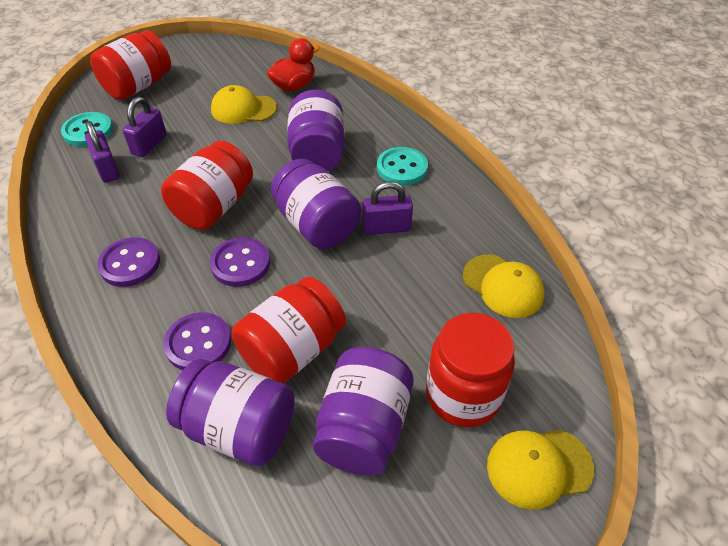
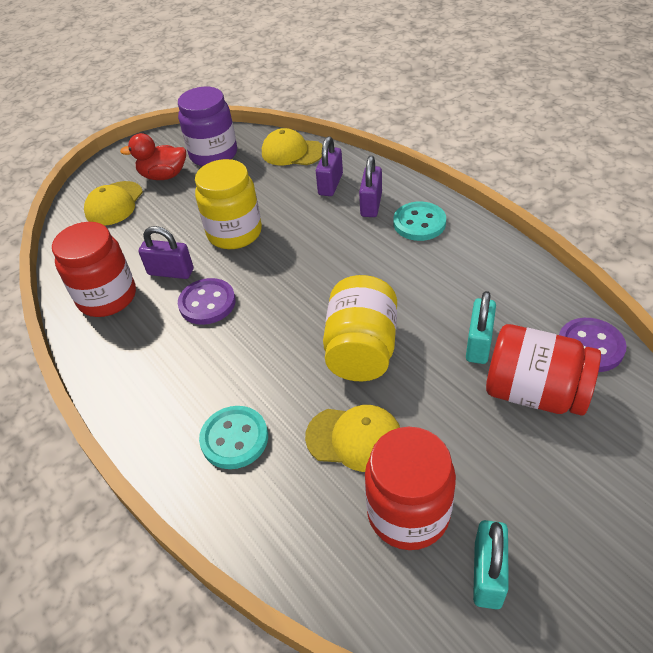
purple button: [97,237,160,287] [163,312,231,370] [210,237,270,287] = 3 -> [178,278,236,325] [559,318,627,372] = 2
purple jar: [166,359,295,466] [271,159,361,249] [287,90,345,171] [313,347,413,476] = 4 -> [178,87,237,166] = 1
red jar: [90,30,171,100] [161,141,253,230] [232,277,346,384] [426,313,515,427] = 4 -> [52,222,136,317] [365,427,456,550] [486,324,601,416] = 3
turquoise padlock: none = 0 -> [466,291,496,364] [473,520,509,609] = 2
yellow jar: none = 0 -> [195,159,262,249] [323,275,397,381] = 2

